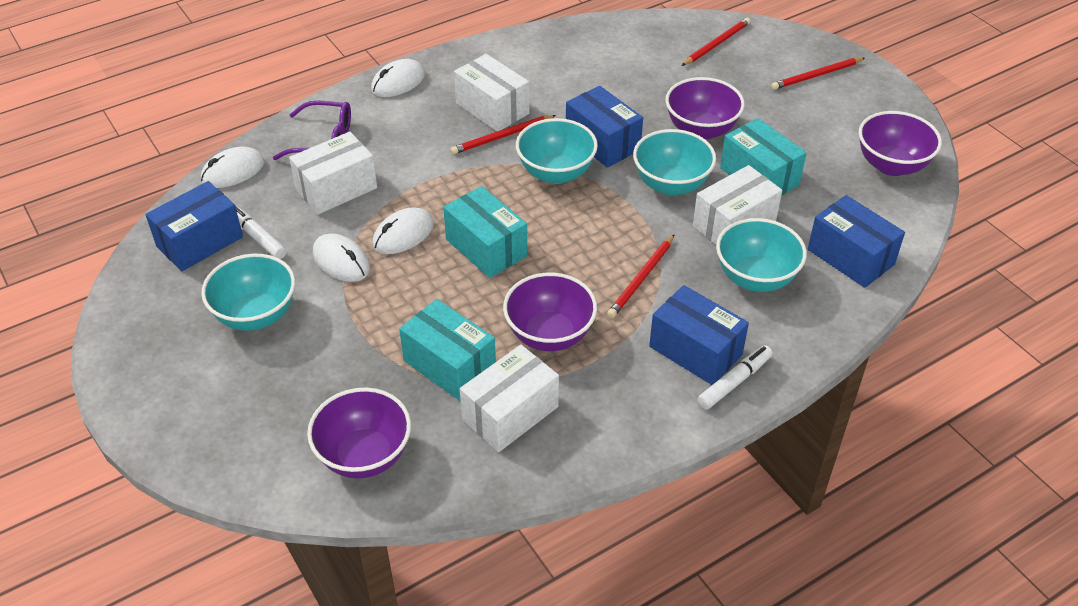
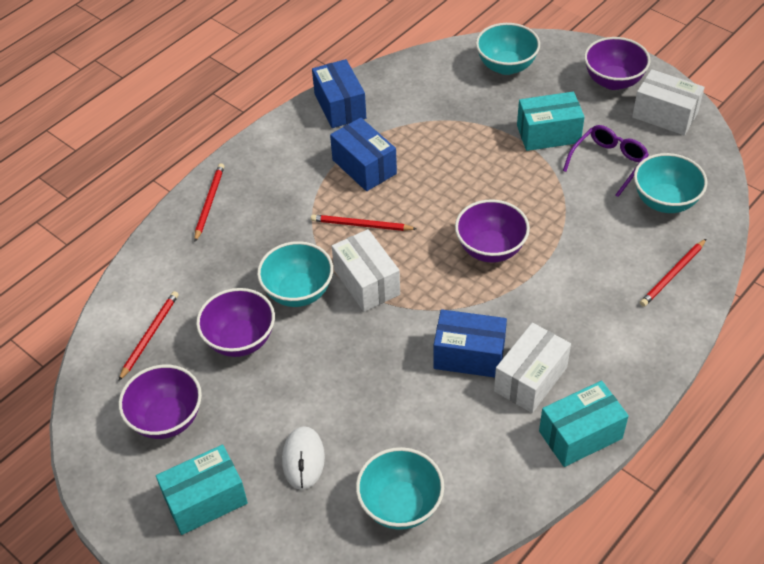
blue box: [146,181,243,271] [566,86,643,168] [649,285,749,385] [808,195,905,288] = 4 -> [312,59,366,128] [330,118,397,191] [433,309,507,378] = 3
white box: [289,132,377,215] [454,54,529,131] [460,345,559,452] [693,165,782,245] = 4 -> [332,229,400,312] [494,323,571,413] [632,69,705,135] = 3
white marker: [235,205,287,259] [697,345,773,409] = 2 -> none = 0
white mouse: [201,147,264,188] [313,233,370,282] [371,59,425,97] [372,207,434,254] = 4 -> [282,426,325,490] = 1

